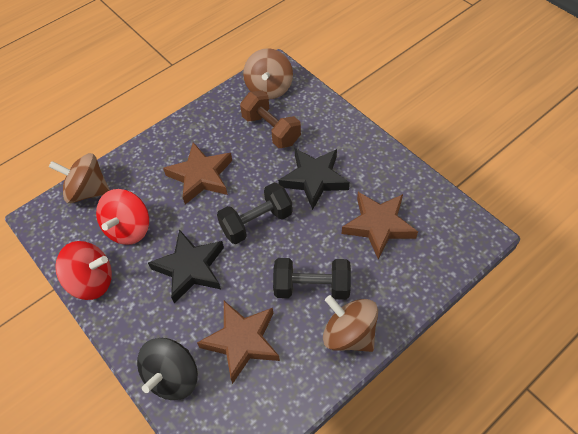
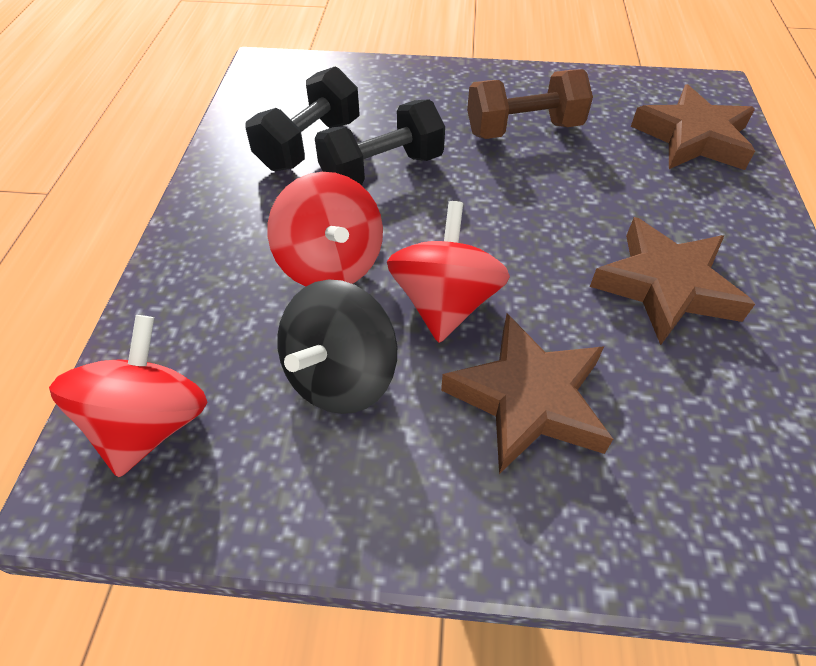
black star: [148,229,224,304] [278,148,350,210] = 2 -> none = 0
brown spinning top: [49,153,110,204] [243,48,293,99] [323,295,378,352] = 3 -> none = 0
red spinning top: [55,241,112,300] [96,189,149,245] = 2 -> [49,315,208,477] [267,172,383,287] [387,201,510,343] = 3

